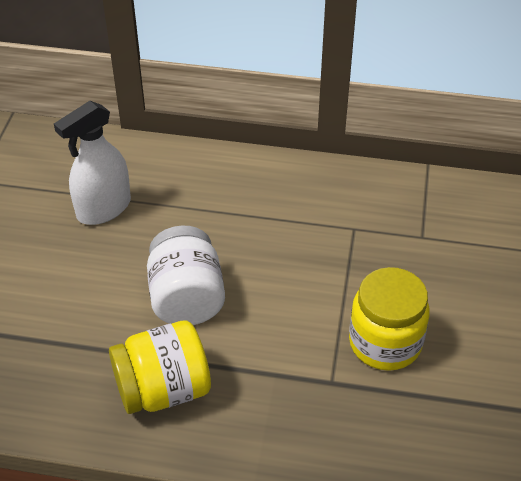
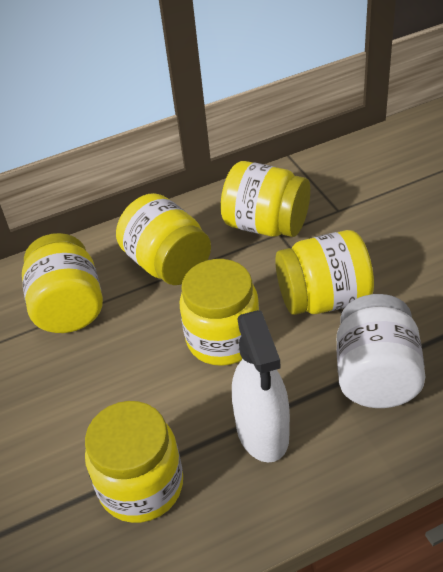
yellow jar: [109,321,211,414] [349,267,430,371] = 2 -> [22,233,103,333] [85,401,183,523] [116,193,211,285] [180,259,260,366] [221,161,310,237] [275,230,374,315] = 6

